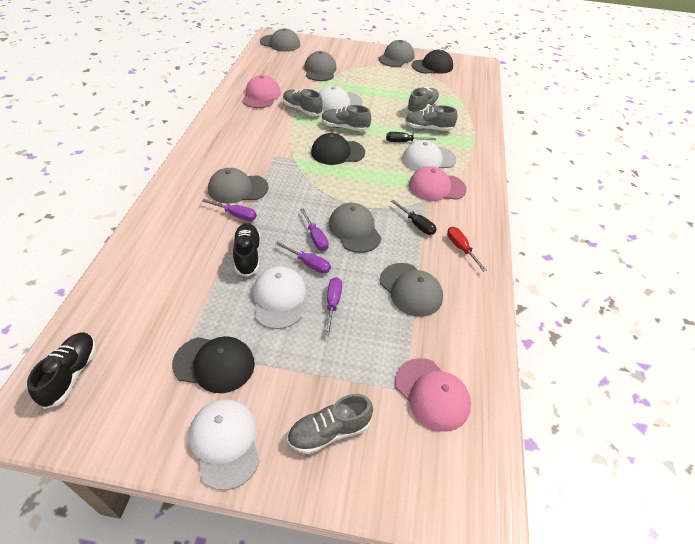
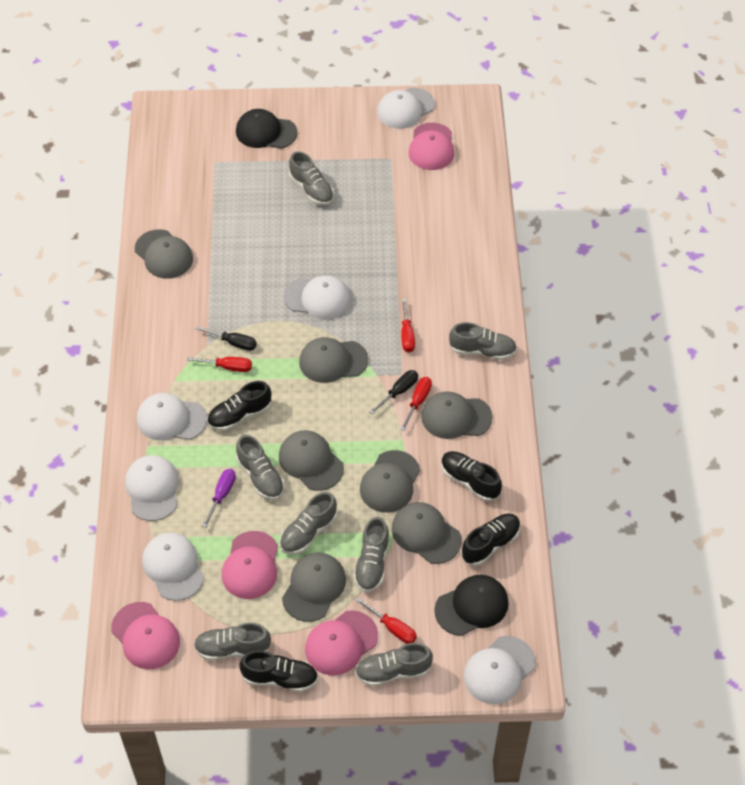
black cap: [172,336,255,393] [311,133,365,165] [412,50,453,74] = 3 -> [236,109,297,149] [434,575,509,636] = 2
black shoe: [27,332,96,409] [233,223,261,277] = 2 -> [207,381,271,431] [240,651,318,692] [441,451,502,501] [461,513,520,566] = 4
grey cap: [208,168,269,204] [260,28,300,52] [304,51,337,81] [329,203,382,253] [379,40,415,67] [380,263,443,317] = 6 -> [135,229,193,279] [279,430,344,491] [282,553,346,622] [299,337,368,383] [360,450,420,513] [392,502,461,564] [421,391,493,439] = 7
grey shoe: [283,89,323,116] [287,394,373,454] [321,105,371,131] [405,105,457,131] [407,87,440,113] = 5 -> [194,623,271,660] [236,435,285,500] [280,492,338,554] [289,151,334,205] [353,517,390,592] [355,643,433,686] [449,322,517,360] = 7
pink cap: [242,75,281,108] [395,358,471,432] [409,166,467,201] = 3 -> [111,602,180,669] [222,531,278,599] [305,610,378,675] [408,123,454,170] = 4
purple screwdriver: [202,199,257,221] [275,242,331,274] [300,208,329,251] [325,277,342,336] = 4 -> [202,469,236,528] = 1
red screwdriver: [447,227,487,272] = 1 -> [187,357,252,372] [356,597,417,644] [400,377,432,431] [401,299,415,352] = 4
white cap: [189,399,260,490] [253,266,306,329] [319,86,362,112] [403,140,456,171] = 4 -> [125,455,179,521] [137,393,207,440] [142,533,204,601] [284,275,351,319] [377,88,435,129] [464,636,535,704] = 6

